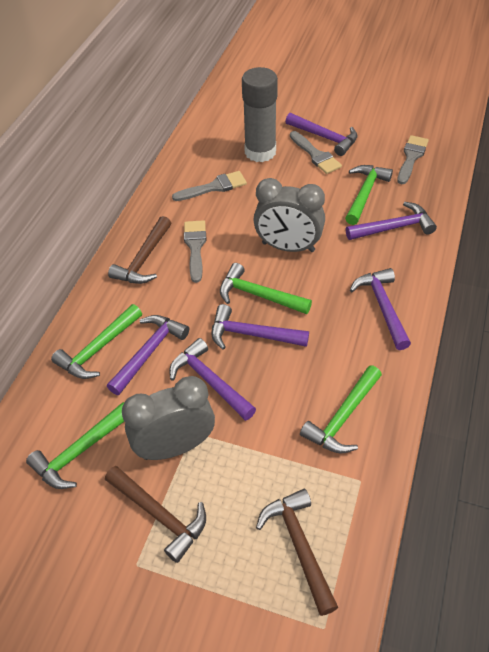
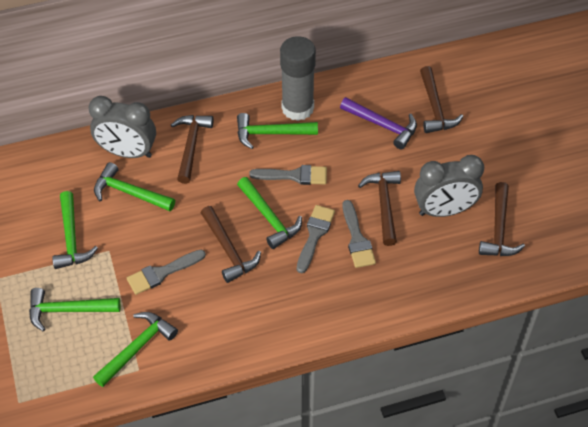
brown hammer: [105,466,206,563] [108,216,171,284] [256,489,338,616] = 3 -> [171,115,213,184] [201,206,261,283] [358,171,401,246] [420,66,463,133] [479,182,525,256] = 5
green hammer: [26,402,124,489] [51,304,142,379] [220,263,312,314] [300,365,382,453] [345,165,393,225] = 5 -> [29,288,120,331] [52,191,98,269] [93,312,178,387] [94,162,175,211] [237,113,318,149] [237,177,302,249] = 6
purple hammer: [107,315,189,395] [170,338,256,421] [211,304,309,350] [285,113,358,156] [346,202,437,240] [350,268,411,350] = 6 -> [340,97,417,149] = 1

